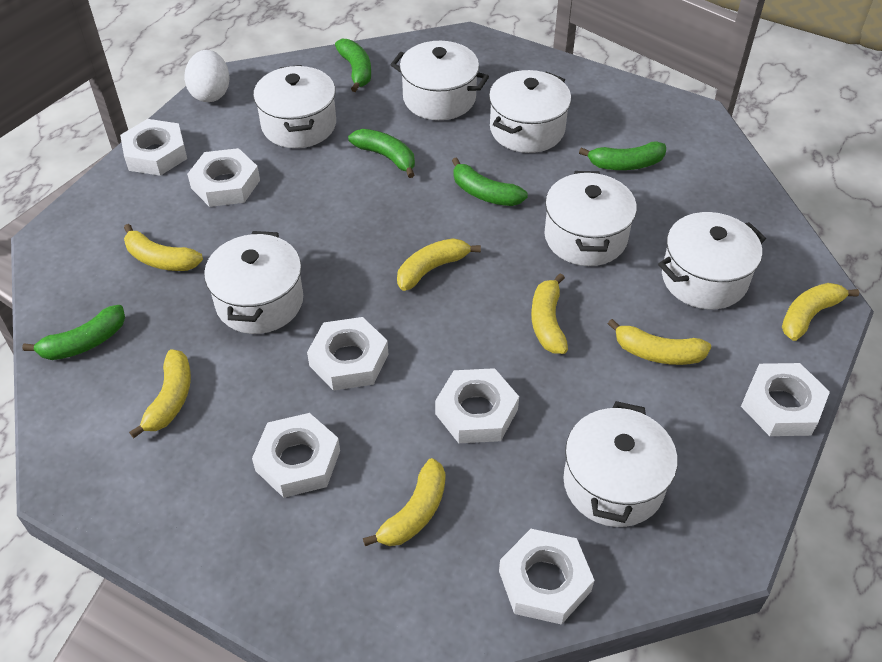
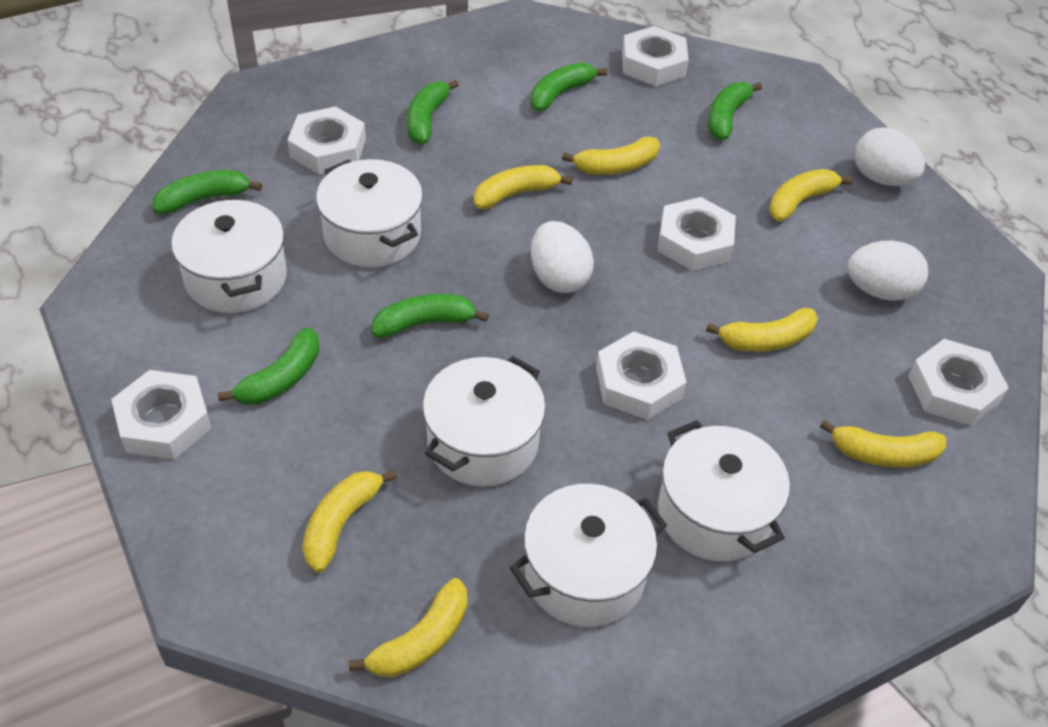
green banana: [22,305,125,360] [335,39,371,92] [348,129,415,178] [452,157,528,206] [579,141,666,170] = 5 -> [153,170,262,214] [218,327,320,405] [372,294,489,338] [407,80,459,144] [530,62,607,111] [708,82,762,140] = 6
white egg: [184,50,230,102] = 1 -> [531,221,594,293] [847,241,928,301] [854,127,925,186] = 3
white nut: [120,119,187,176] [187,148,260,207] [252,413,340,498] [307,317,388,391] [435,368,519,443] [499,529,594,625] [741,363,830,436] = 7 -> [111,370,212,459] [287,106,366,174] [596,331,687,420] [622,26,689,86] [658,197,736,271] [908,339,1009,426] = 6
white pot: [204,231,303,334] [253,65,336,148] [391,41,489,120] [489,70,571,153] [544,171,637,266] [563,401,678,527] [658,212,766,309] = 7 -> [171,197,287,313] [316,159,423,268] [423,356,546,487] [510,484,667,627] [658,420,790,562] = 5

